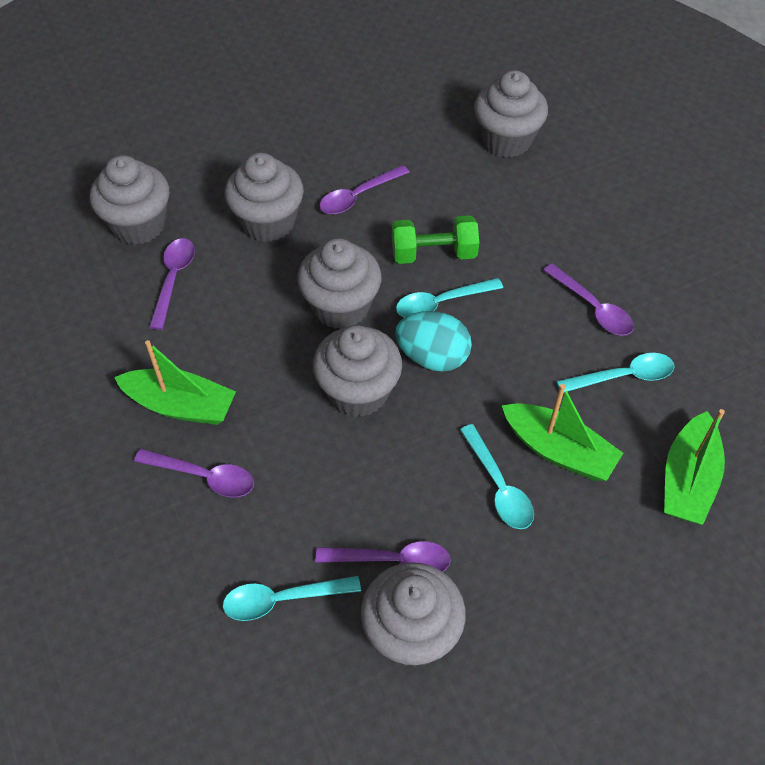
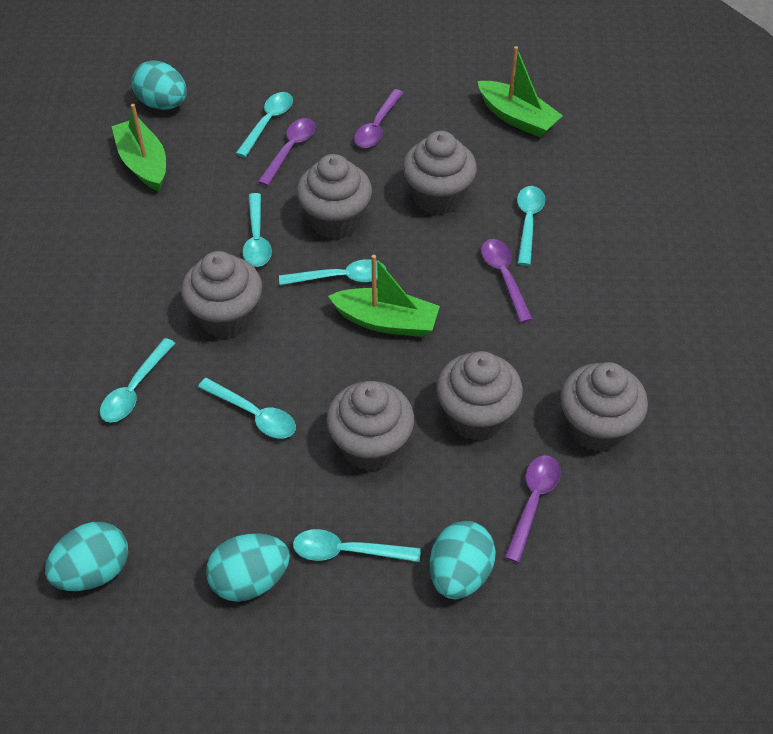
green dumbbell: [392,215,479,264] = 1 -> none = 0
purple spoon: [134,449,254,497] [149,238,195,330] [315,541,451,572] [320,165,409,214] [543,264,634,335] = 5 -> [258,118,316,186] [354,89,404,148] [481,239,533,323] [504,455,561,563] = 4
turquoise egg: [395,311,472,372] = 1 -> [45,522,128,591] [132,60,187,110] [206,533,290,602] [430,521,496,599] = 4
turquoise spoon: [223,576,361,621] [396,278,503,317] [460,424,534,529] [557,353,675,392] = 4 -> [100,338,175,423] [198,378,296,438] [236,92,293,157] [242,193,272,267] [279,259,386,285] [293,529,421,562] [517,186,545,266] = 7

